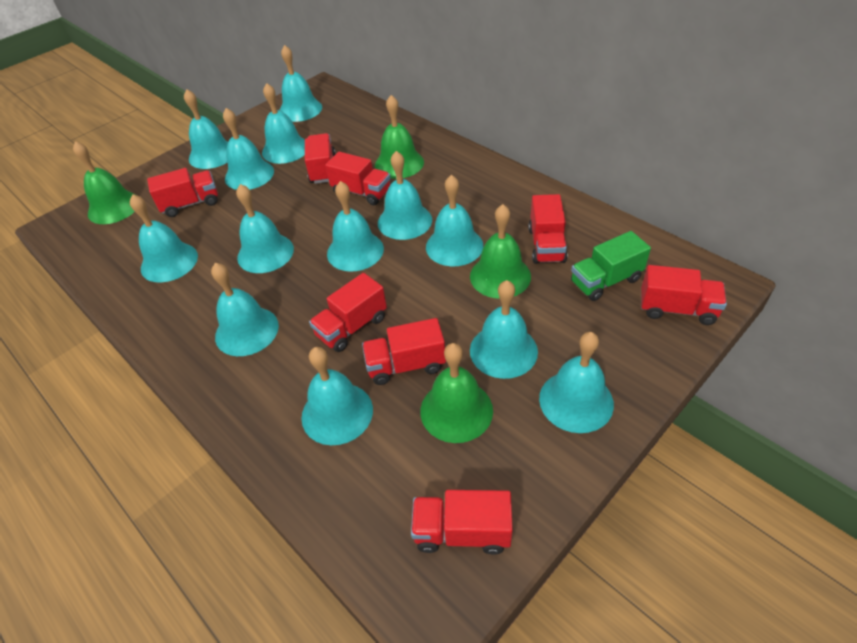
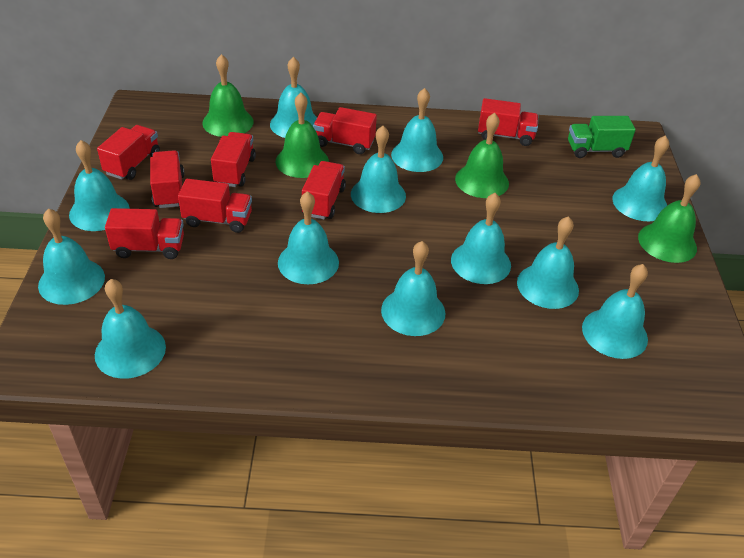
turquoise bell: [130,194,198,282] [184,89,228,169] [211,263,279,356] [223,108,274,190] [236,184,294,273] [262,83,305,164] [280,45,322,122] [302,347,373,445] [327,181,384,272] [378,151,432,240] [426,175,483,266] [470,280,538,379] [539,332,614,433] = 13 -> [38,208,105,305] [69,140,130,231] [95,279,166,379] [270,57,317,138] [278,191,339,284] [351,126,406,213] [381,241,445,336] [391,88,443,172] [451,193,511,284] [517,216,579,309] [582,264,648,359] [612,135,669,221] = 12

